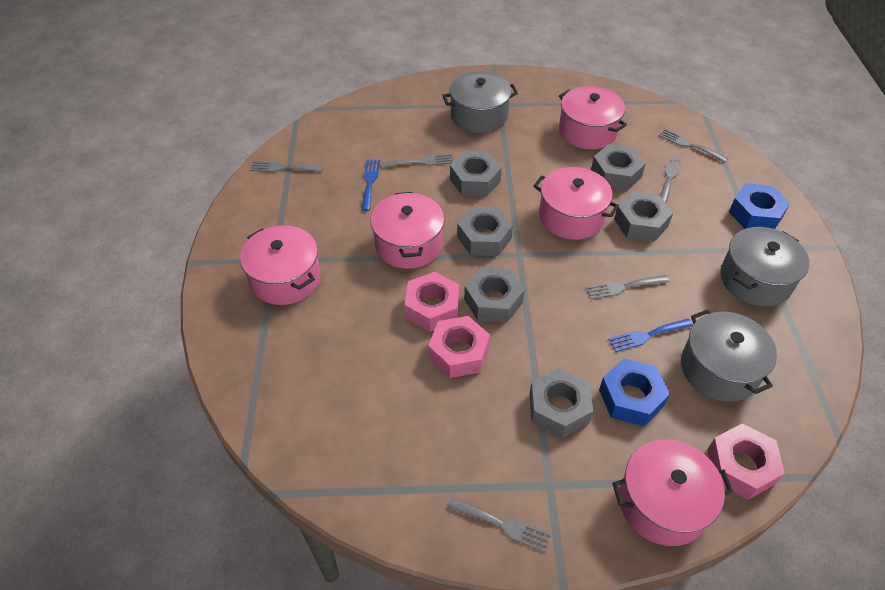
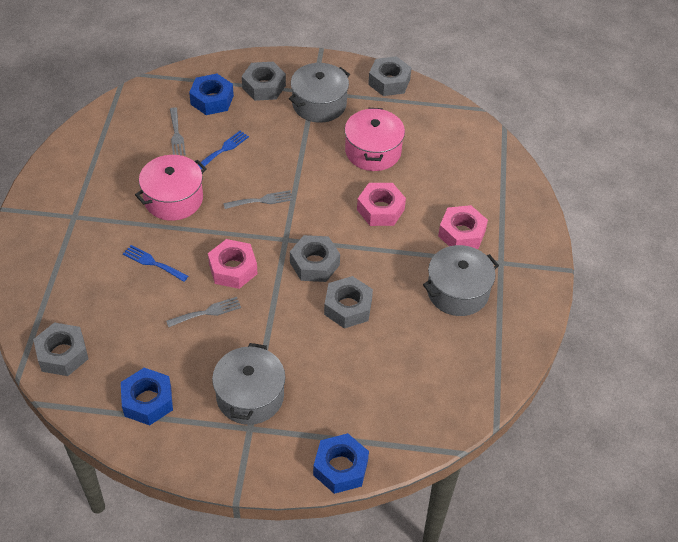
blue nut: [599,359,670,426] [729,183,790,229] = 2 -> [121,368,173,425] [189,74,234,115] [313,433,369,494] = 3
grey fork: [250,161,323,172] [381,153,454,168] [447,497,551,553] [586,275,669,299] [659,129,728,163] [660,155,683,204] = 6 -> [166,297,241,327] [170,107,186,156] [223,190,293,209] = 3
grey nut: [450,151,502,196] [457,207,513,256] [464,267,525,322] [529,368,593,438] [591,144,646,191] [614,191,673,242] = 6 -> [33,322,89,376] [242,62,286,101] [290,235,340,282] [324,276,373,328] [368,56,412,96] = 5
pink pot: [240,225,321,305] [371,192,444,269] [534,167,619,240] [559,86,627,150] [612,439,733,546] = 5 -> [135,155,207,221] [345,108,405,171] = 2

